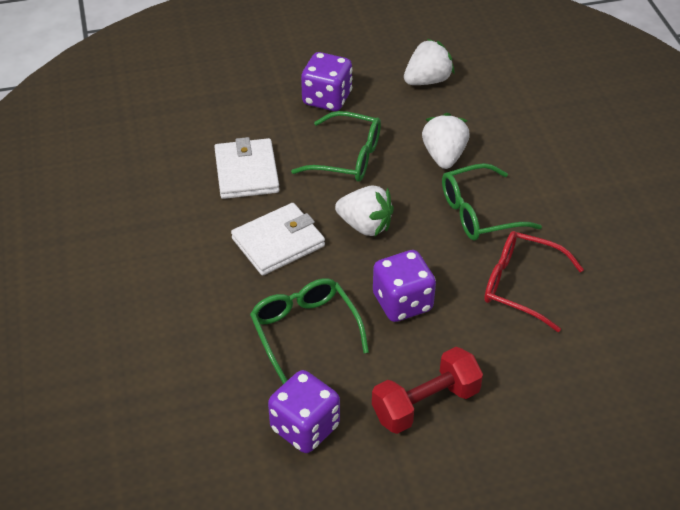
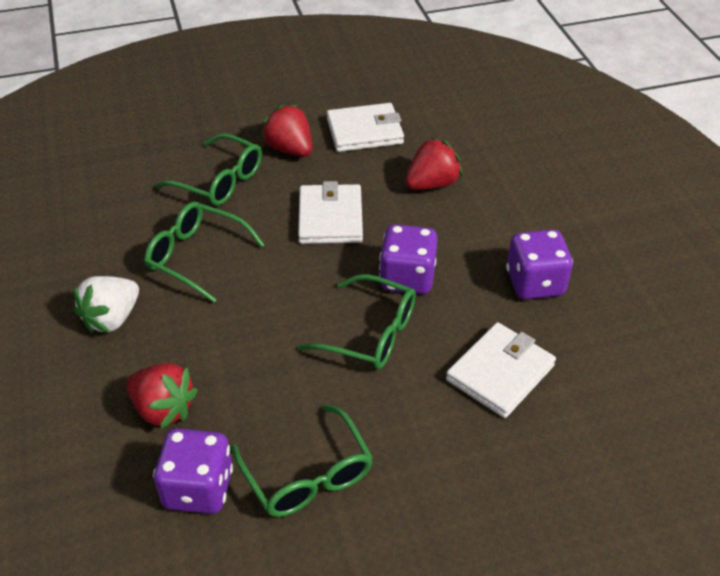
green glasses: [250,278,369,384] [291,111,381,182] [442,163,542,241] = 3 -> [144,202,264,303] [156,133,262,206] [231,405,373,517] [298,274,416,370] = 4
red dumbbell: [372,347,483,434] = 1 -> none = 0
red glasses: [484,231,584,332] = 1 -> none = 0
red strawberry: none = 0 -> [126,363,198,429] [261,105,312,157] [405,138,462,190] = 3
white strawberry: [335,185,394,236] [404,39,454,85] [422,113,470,169] = 3 -> [73,276,139,333] = 1
white wallet: [214,137,280,199] [231,203,325,276] = 2 -> [298,181,363,244] [327,103,404,152] [446,322,556,418] = 3

